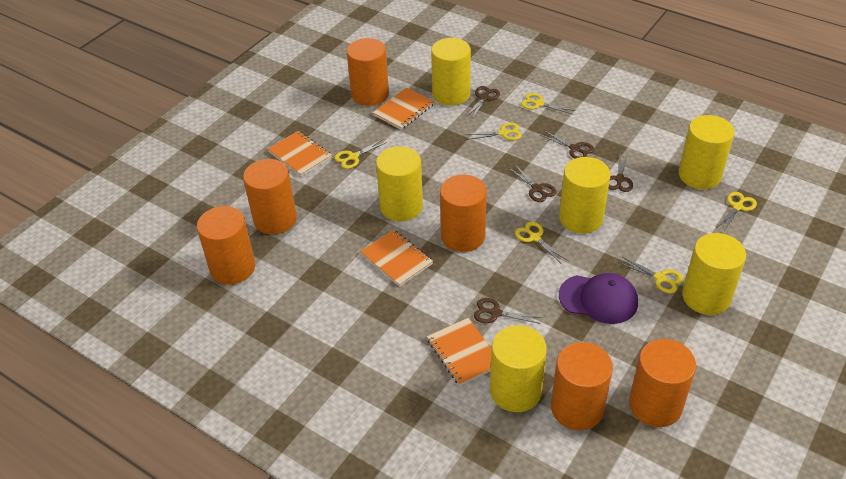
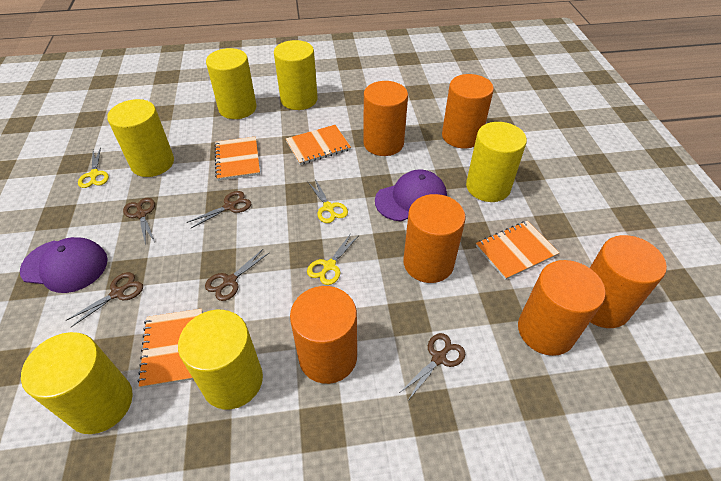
purple cap: [559,273,638,324] = 1 -> [20,237,108,293] [375,170,447,222] = 2
yellow scissors: [334,139,387,169] [467,123,522,140] [515,222,567,263] [521,93,575,114] [618,257,683,293] [717,192,757,231] = 6 -> [78,147,109,188] [307,232,358,285] [308,179,348,223] = 3

